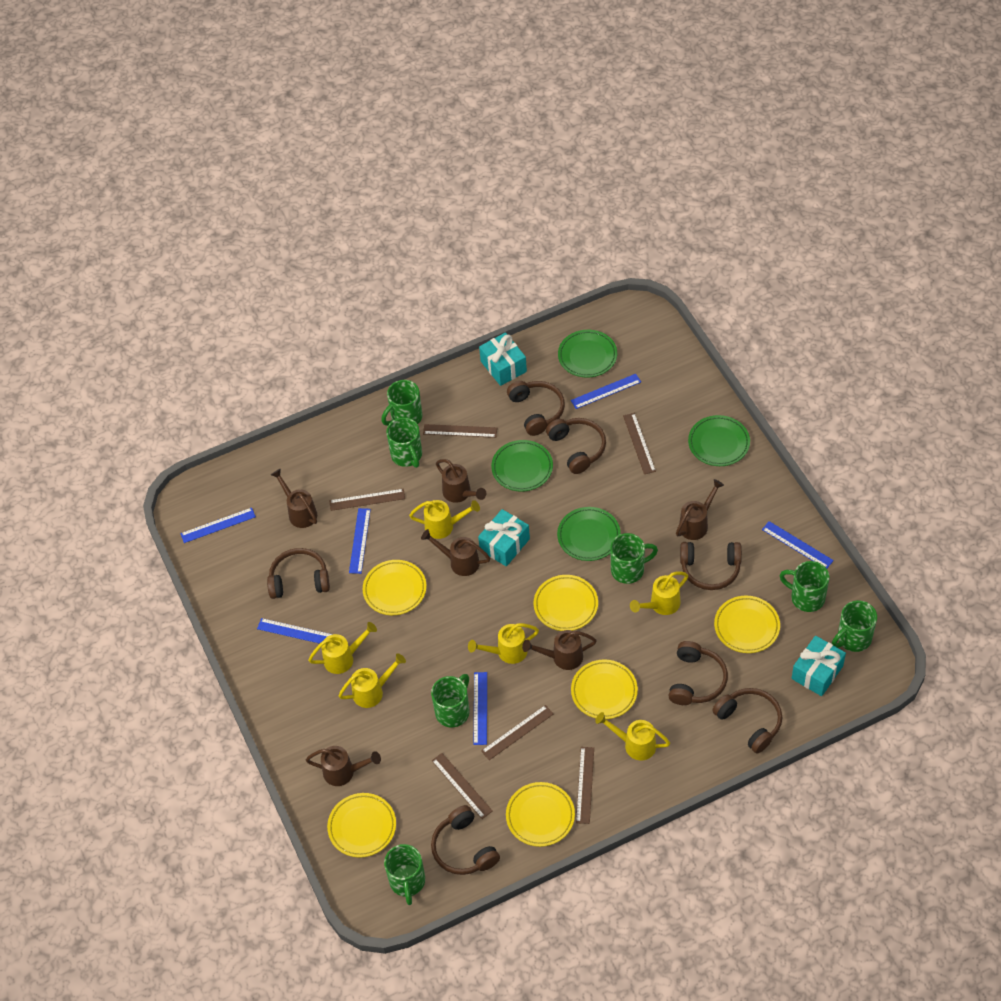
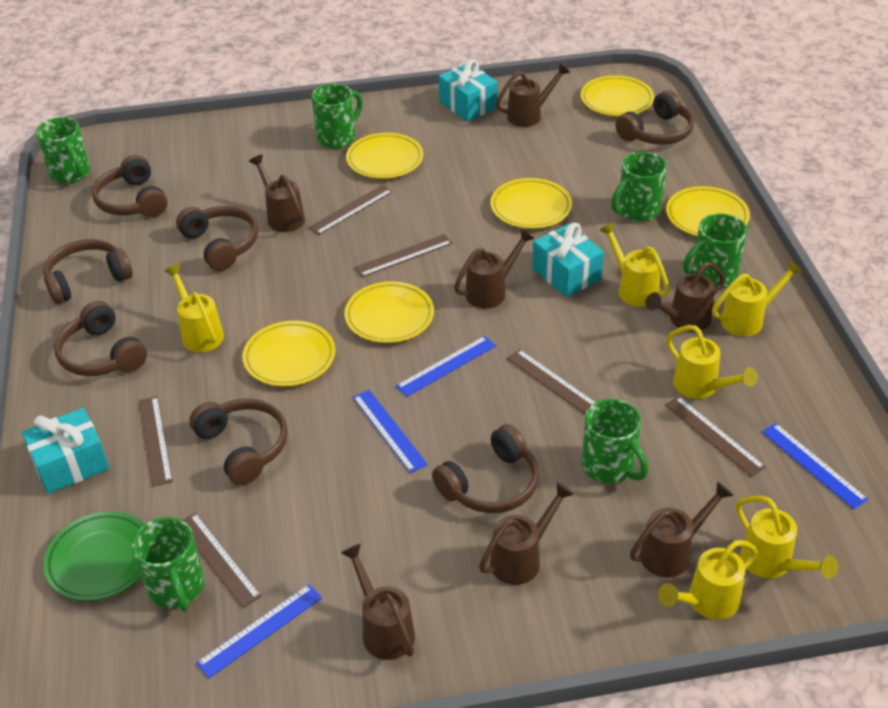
blue ruler: [180,508,256,543] [257,618,333,644] [349,508,371,574] [474,672,487,745] [571,374,641,409] [762,521,834,568] = 6 -> [196,584,322,678] [353,390,428,473] [396,336,496,397] [762,423,869,509] = 4
brown watering can: [271,469,317,528] [306,746,381,786] [421,529,490,576] [436,459,486,503] [522,630,597,670] [676,479,724,540] = 6 -> [249,155,305,232] [341,543,415,660] [454,229,535,308] [479,482,574,585] [496,63,570,127] [630,481,734,577] [646,262,725,332] = 7
green mug: [381,380,422,426] [384,844,425,905] [386,417,422,468] [431,674,470,727] [610,533,658,584] [779,561,830,612] [832,600,877,652] = 7 -> [36,117,90,184] [132,517,204,612] [311,84,363,149] [582,399,649,484] [611,152,667,222] [683,213,747,287] = 6
green plate: [491,440,553,492] [557,507,621,561] [558,330,617,378] [688,415,750,466] = 4 -> [43,511,145,601] = 1

